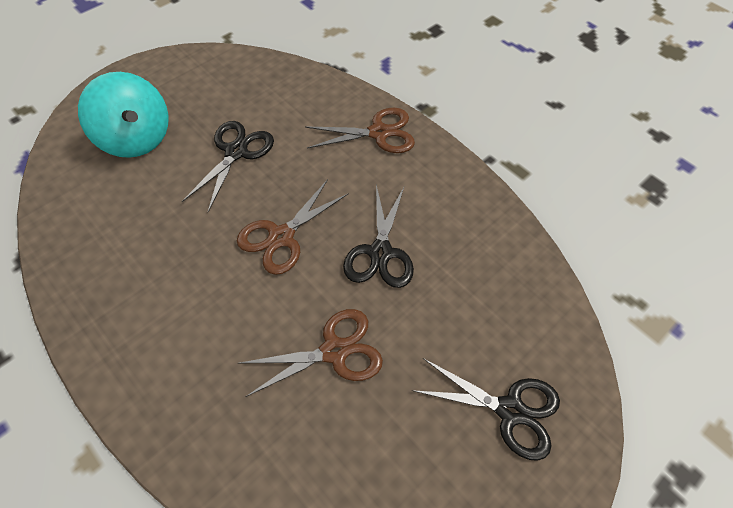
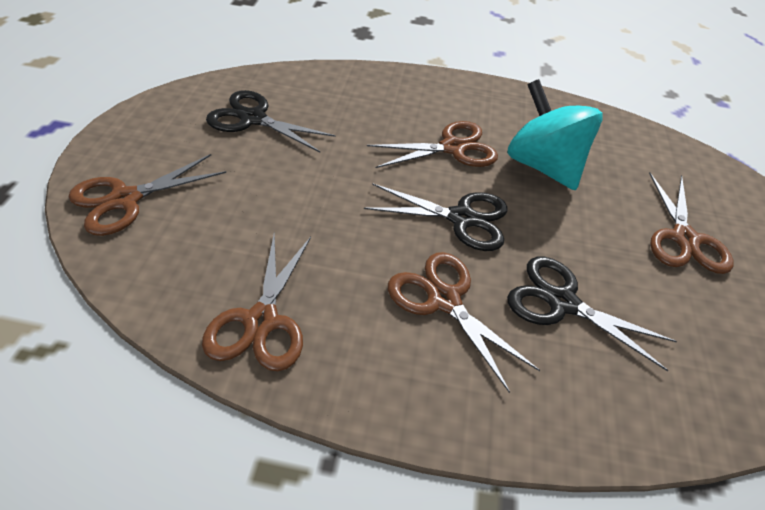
brown scissors: [237,179,349,275] [238,309,383,397] [305,108,415,153] = 3 -> [69,154,226,236] [202,234,311,371] [367,121,498,168] [388,252,540,393] [649,172,734,274] = 5

